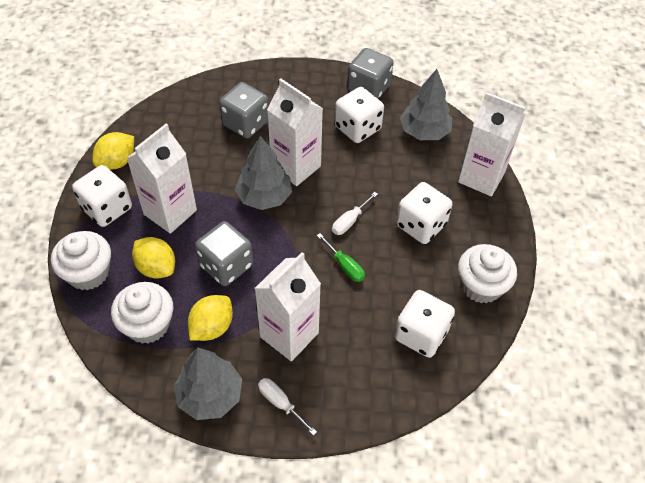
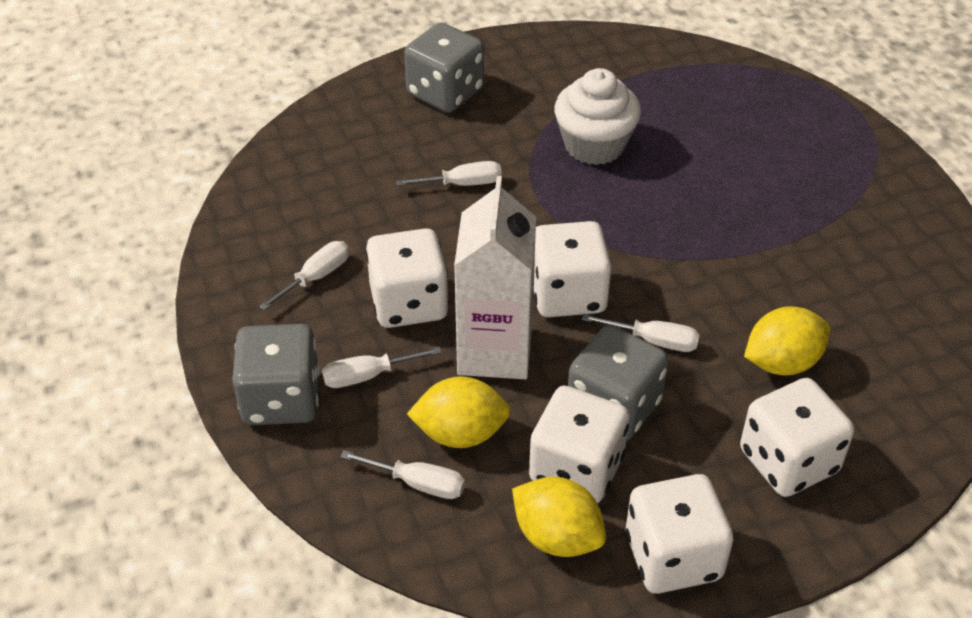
green screwdriver: [317,233,365,282] = 1 -> none = 0
grey tree: [174,347,242,420] [235,136,292,210] [400,69,452,140] = 3 -> none = 0
white carton: [126,124,197,234] [254,252,321,362] [267,79,323,186] [458,92,525,196] = 4 -> [454,176,536,379] = 1
white cupcake: [51,231,111,290] [111,282,173,344] [458,244,517,303] = 3 -> [554,68,641,165] = 1
white dice: [72,165,132,227] [335,87,384,143] [394,290,455,358] [396,182,453,244] = 4 -> [366,228,449,328] [529,386,629,503] [534,221,611,317] [626,474,733,594] [740,378,854,497] = 5
white screwdriver: [258,378,317,436] [332,192,378,235] = 2 -> [259,241,349,310] [322,347,442,388] [340,450,465,499] [396,161,502,186] [582,314,700,352] = 5

